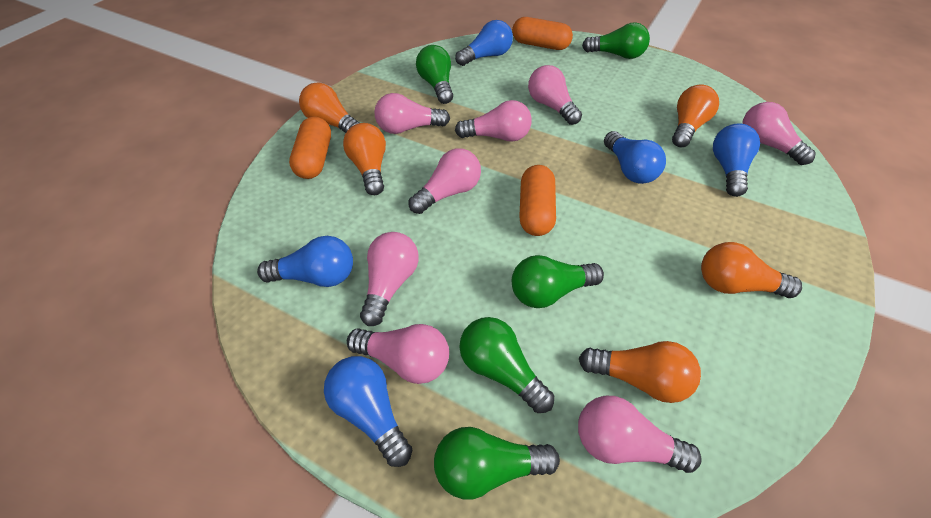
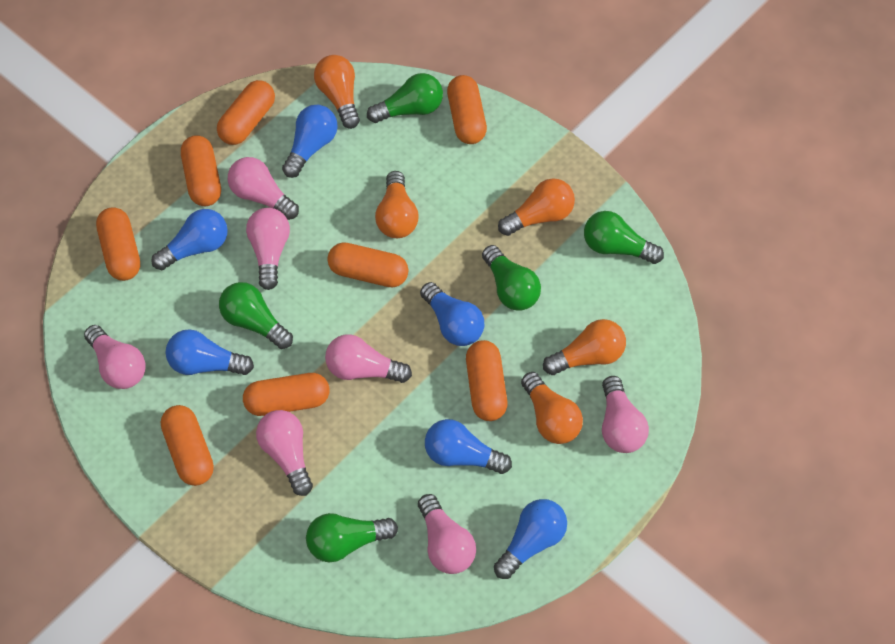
blue light bulb: [257,236,353,287] [324,356,412,467] [455,20,513,66] [604,131,666,184] [713,123,760,197] = 5 -> [151,209,228,270] [166,329,254,375] [282,105,338,178] [420,282,484,346] [425,419,512,474] [494,499,567,579] = 6
orange capsule: [289,117,331,179] [512,17,573,50] [519,165,556,236] = 3 -> [96,207,140,281] [161,405,214,486] [181,135,221,206] [217,80,275,145] [243,373,329,416] [327,242,409,287] [447,75,487,144] [466,340,507,421] = 8
pink light bulb: [347,324,449,384] [360,232,419,326] [375,93,450,134] [408,148,481,214] [455,100,532,142] [528,65,582,125] [578,396,702,473] [742,102,816,165] = 8 -> [84,325,146,389] [228,157,299,220] [246,208,290,290] [256,410,313,496] [325,334,412,383] [418,494,476,574] [602,376,649,453] = 7

